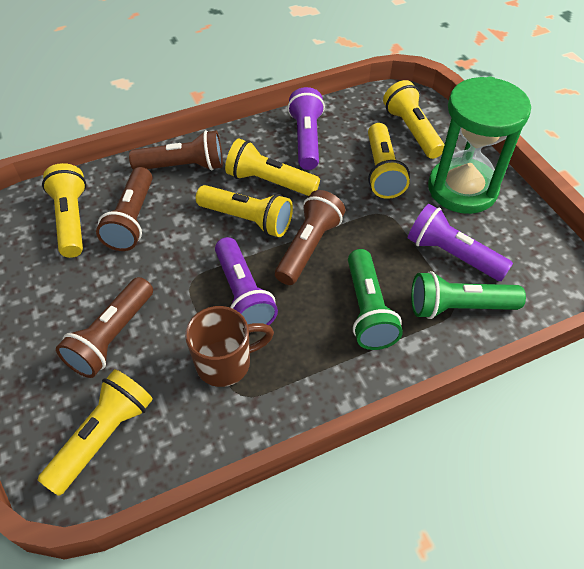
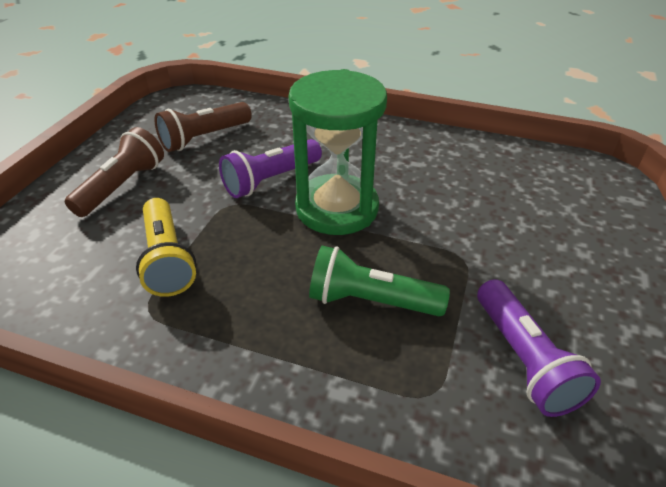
brown flashlight: [56,277,153,378] [96,167,152,251] [129,130,223,170] [275,190,345,285] = 4 -> [65,127,164,217] [155,102,252,152] = 2
brown mug: [185,306,274,387] = 1 -> none = 0
green flashlight: [348,249,403,350] [411,271,526,319] = 2 -> [309,246,450,316] = 1
purple flashlight: [215,237,278,325] [288,87,325,170] [408,204,513,281] = 3 -> [219,139,322,198] [477,279,601,417] = 2
yellow flashlight: [38,369,153,496] [42,163,86,258] [196,185,293,237] [225,138,320,196] [368,123,410,199] [383,80,445,159] = 6 -> [136,198,196,297] = 1

